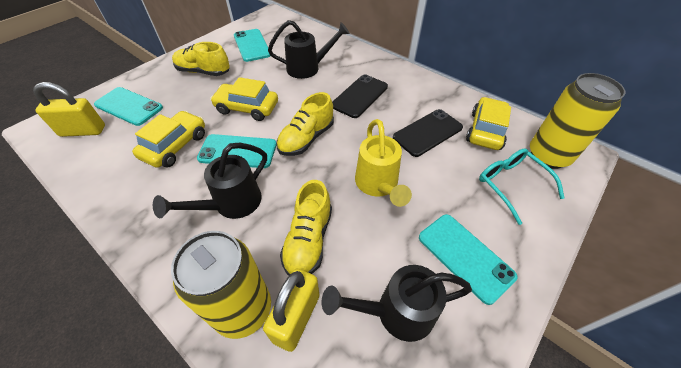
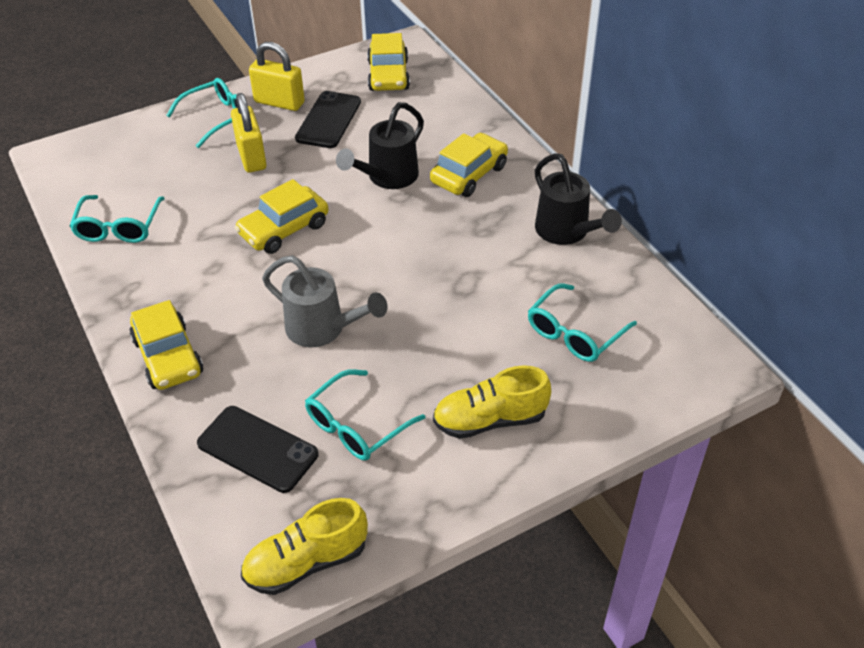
black watering can: [153,143,267,219] [268,20,350,79] [321,265,472,342] = 3 -> [336,102,424,189] [535,153,622,245] = 2
grey watering can: none = 0 -> [262,255,387,347] = 1
turquoise glasses: [479,148,564,225] = 1 -> [70,195,165,243] [166,78,237,148] [305,369,425,461] [528,283,637,362] = 4
turquoise phone: [94,87,163,126] [197,134,277,168] [234,29,270,62] [419,214,517,305] = 4 -> none = 0
yellow can: [171,231,271,339] [530,73,626,169] = 2 -> none = 0
yellow car: [132,111,205,168] [210,77,278,121] [466,97,511,150] = 3 -> [129,300,203,390] [235,179,328,254] [367,33,410,91] [430,133,508,197] = 4
yellow shoe: [172,42,230,76] [277,92,334,156] [280,180,332,276] = 3 -> [241,498,368,595] [433,365,551,439] = 2
yellow watering can: [355,119,412,207] = 1 -> none = 0

